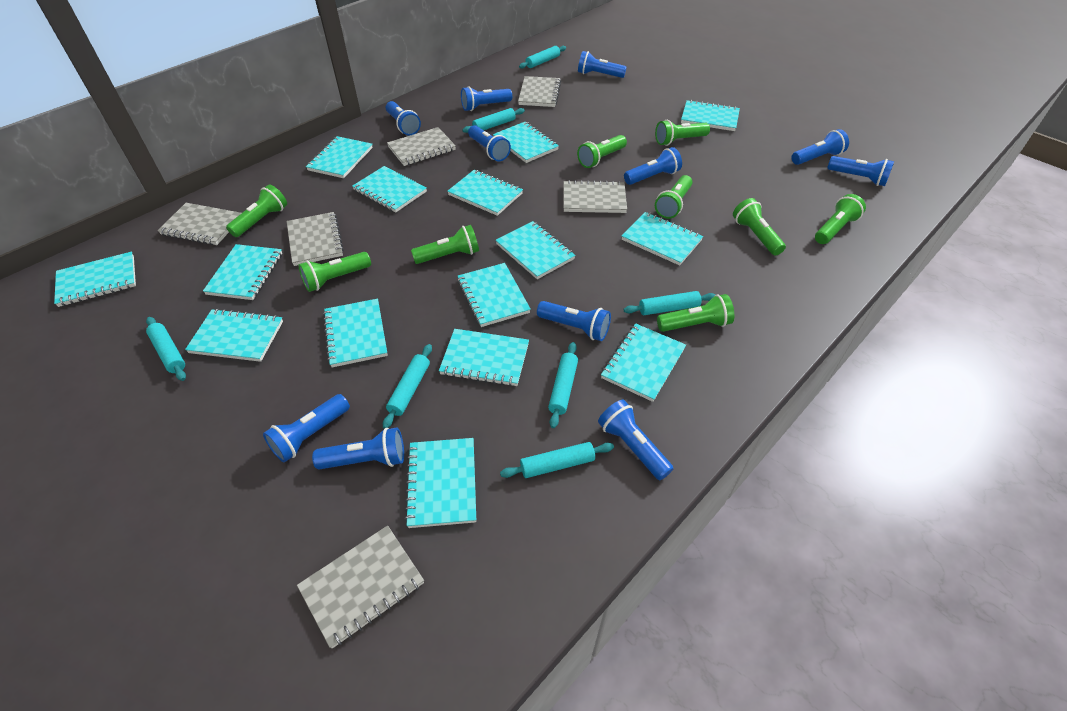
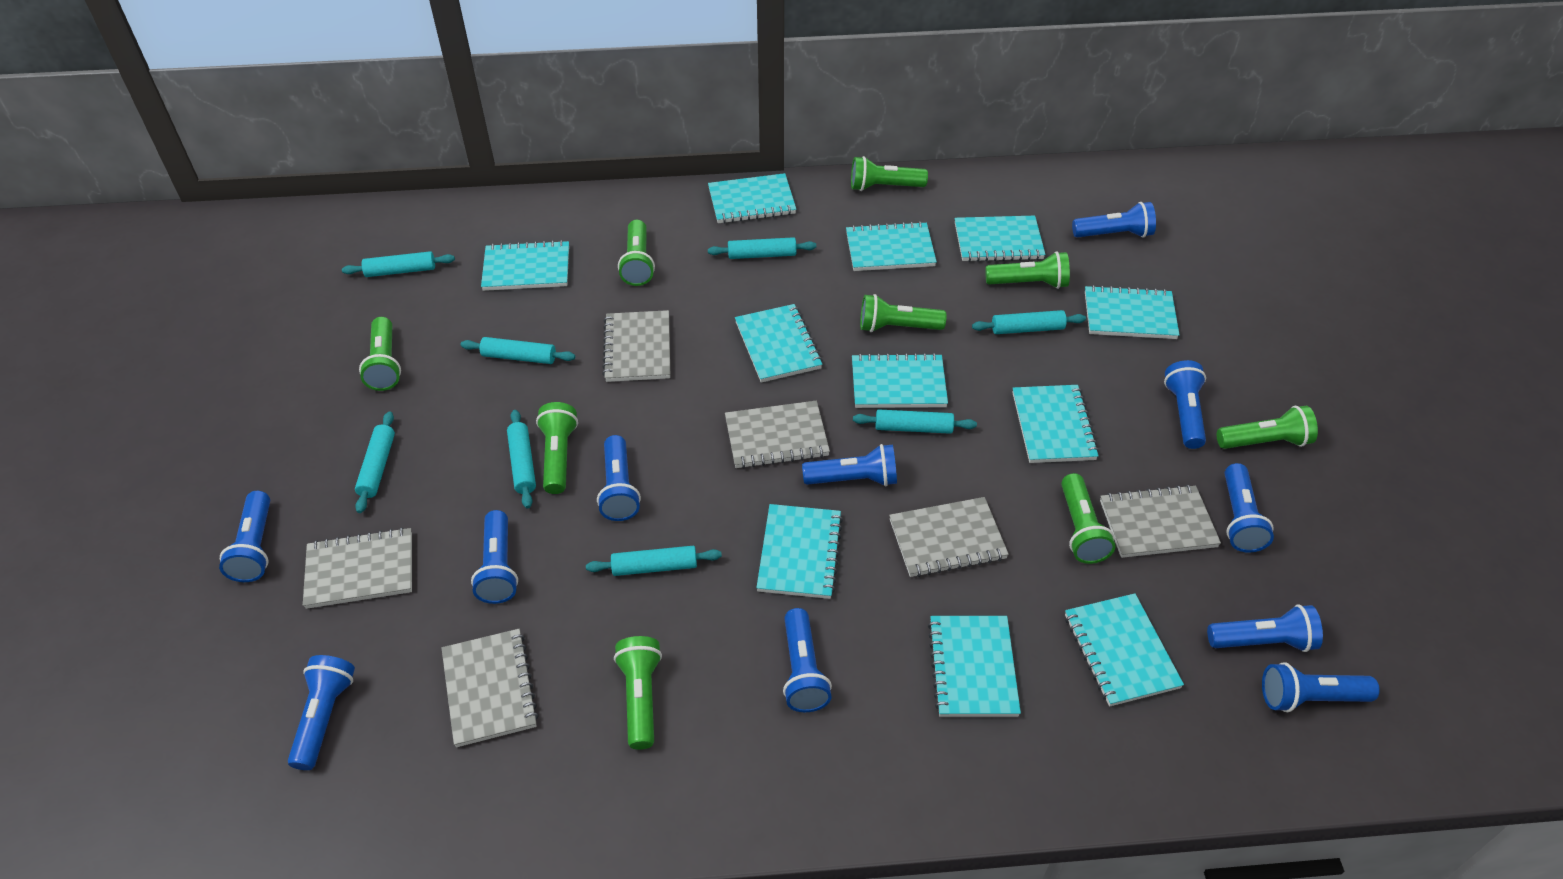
turquoise notebook: [54,252,136,307] [185,309,283,362] [203,244,282,300] [306,136,373,178] [323,299,388,367] [352,166,427,213] [404,438,476,528] [439,329,529,386] [447,170,523,216] [457,263,531,327] [493,122,559,163] [496,221,575,279] [601,323,686,402] [622,212,703,266] [681,100,740,131] = 15 -> [481,240,569,291] [708,173,796,223] [735,304,823,383] [756,504,843,599] [846,221,937,271] [852,353,948,408] [928,616,1021,717] [955,216,1046,262] [1012,385,1099,463] [1065,593,1184,707] [1085,285,1180,339] = 11
turquoise rolling pin: [146,317,186,381] [383,344,432,429] [462,108,525,133] [500,442,614,478] [519,46,566,69] [548,342,578,428] [624,291,716,315] = 7 -> [342,251,455,277] [355,411,395,513] [460,337,575,364] [507,410,536,509] [586,546,722,576] [708,237,816,259] [853,409,977,434] [972,310,1086,334] = 8

